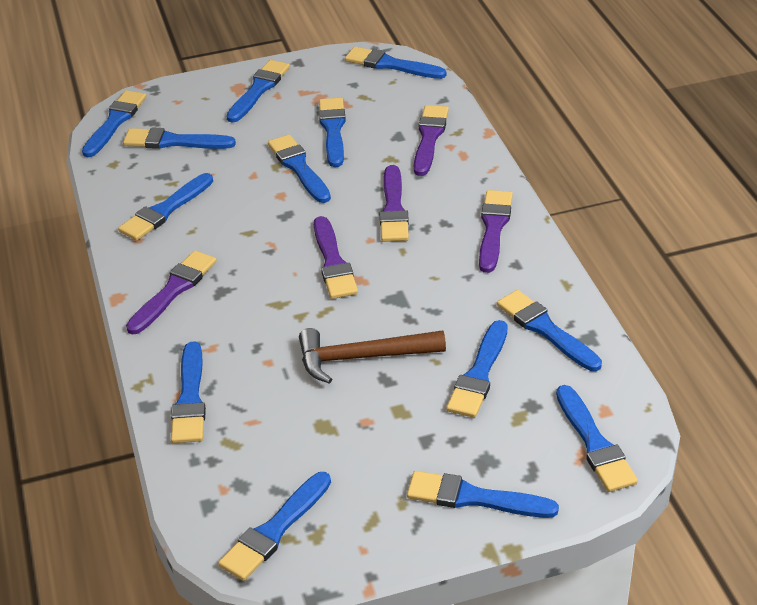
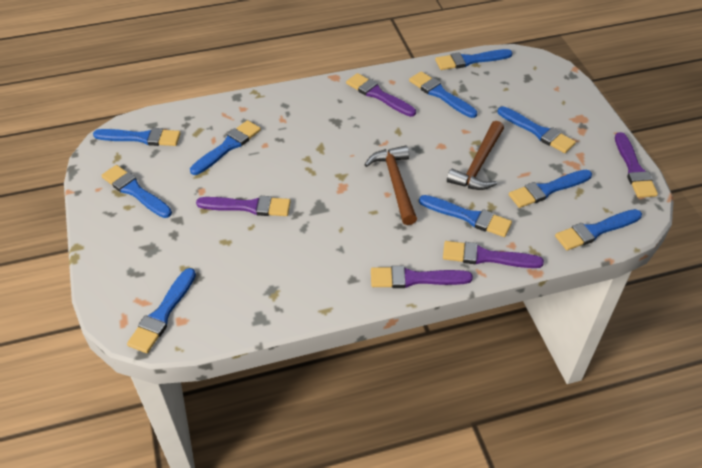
blue brush: [82,90,147,157] [118,173,213,241] [123,128,236,149] [171,341,206,443] [218,472,331,581] [226,60,290,123] [268,134,331,203] [319,98,346,167] [345,46,447,79] [407,471,559,518] [446,320,508,418] [497,290,602,371] [556,385,638,492] = 13 -> [93,128,181,146] [101,165,172,218] [127,268,196,353] [190,120,261,175] [409,71,477,118] [419,195,512,237] [435,49,512,70] [498,106,576,153] [509,170,592,208] [555,209,642,250] = 10
brown hammer: [299,328,446,384] = 1 -> [364,145,417,225] [447,121,504,190] = 2

